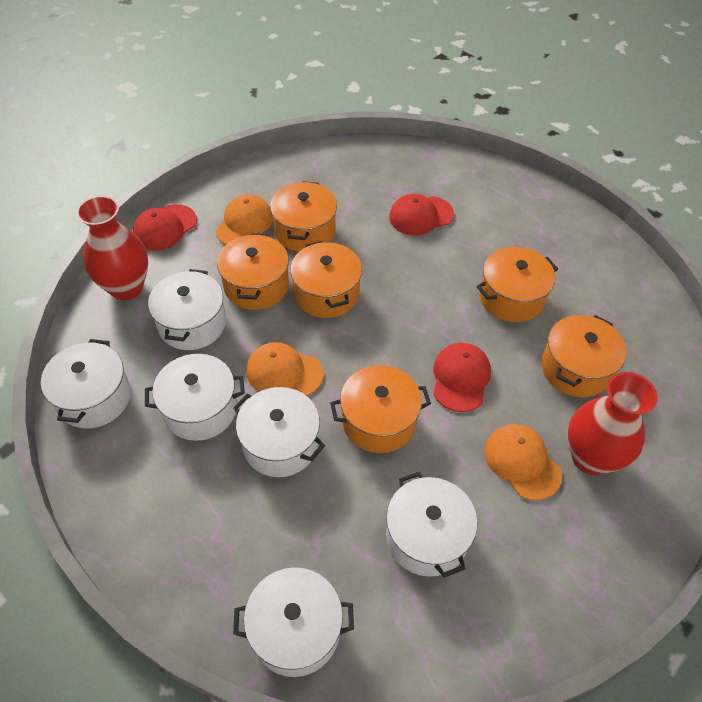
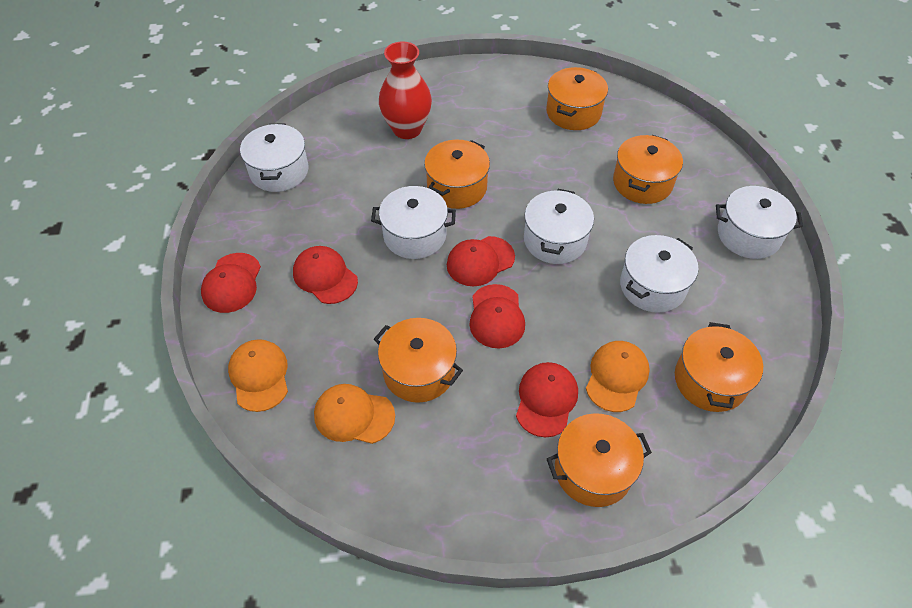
red cap: [133,204,197,251] [389,194,454,235] [433,343,491,412] = 3 -> [201,253,261,313] [293,246,358,304] [447,236,515,286] [469,284,525,348] [516,362,578,438] = 5
red vase: [76,196,148,300] [567,372,658,475] = 2 -> [379,41,432,139] = 1
white pot: [41,339,131,429] [145,354,245,441] [148,269,226,350] [233,387,325,477] [233,567,354,677] [386,472,477,578] = 6 -> [240,123,309,192] [371,186,456,259] [524,189,594,264] [620,235,698,313] [716,186,803,259] = 5

